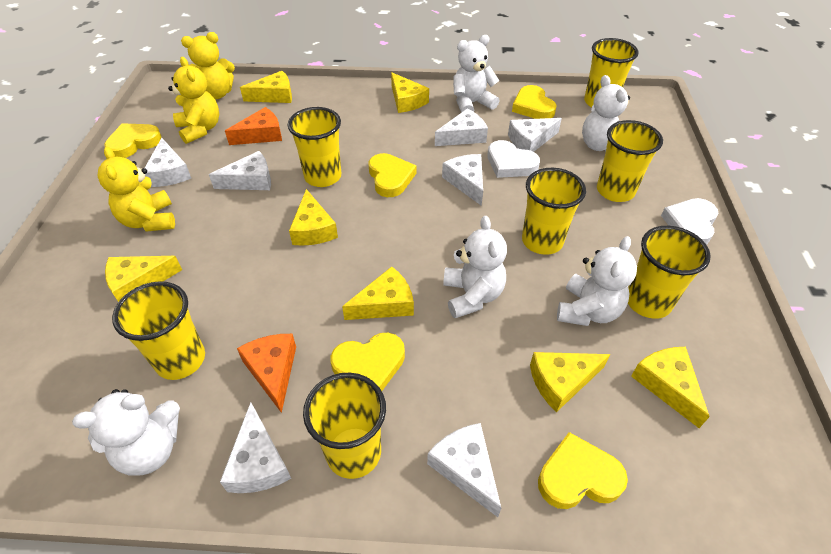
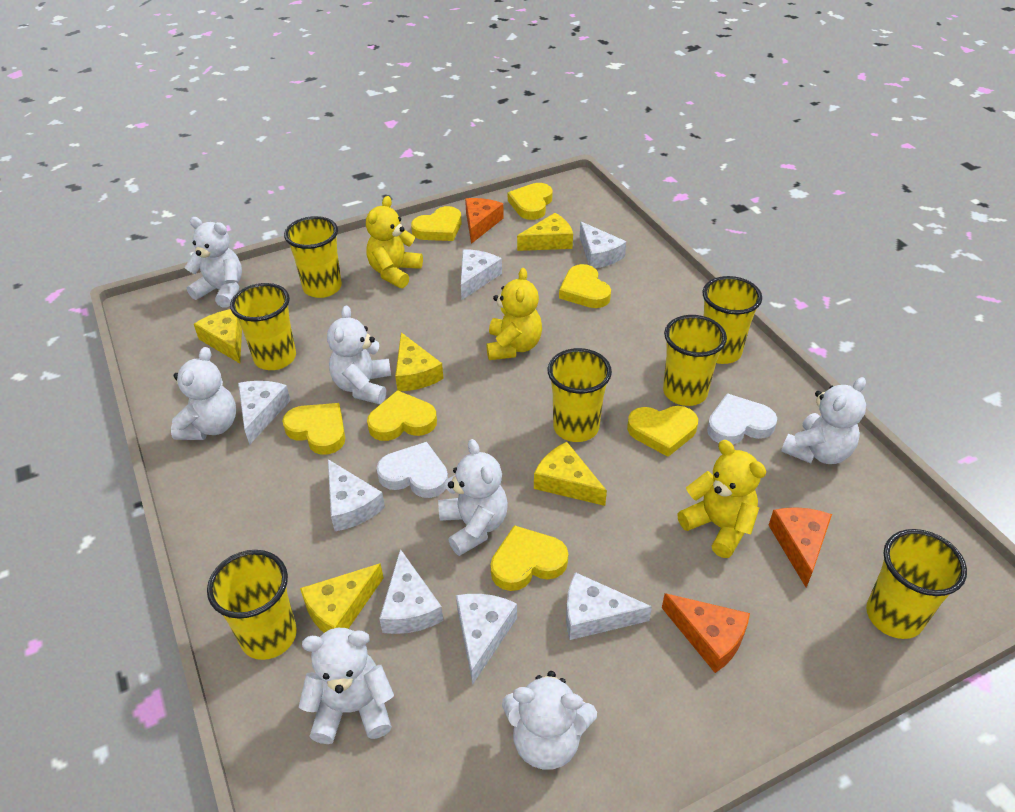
orange cheese: [225,107,282,145] [237,334,296,413] = 2 -> [465,198,504,244] [662,593,750,673] [769,507,832,587] = 3
white teddy bear: [72,389,180,476] [443,216,507,318] [453,35,499,113] [557,236,637,326] [582,75,630,152] = 5 -> [171,347,236,440] [185,217,242,308] [299,628,394,744] [327,305,391,404] [438,439,508,556] [502,671,597,770] [781,377,866,464] = 7
yellow cheese: [105,256,182,302] [240,71,292,103] [289,189,338,246] [342,266,414,320] [391,72,429,113] [530,352,611,412] [631,347,710,428] = 7 -> [194,309,242,363] [300,563,383,633] [395,332,444,391] [517,213,573,251] [534,442,607,506] = 5
yellow heart: [104,123,162,158] [331,333,405,391] [369,153,417,197] [512,85,557,119] [538,432,628,509] = 5 -> [282,403,345,455] [367,390,437,441] [411,206,462,241] [490,525,568,591] [508,183,553,220] [559,264,611,308] [627,406,698,457] = 7

